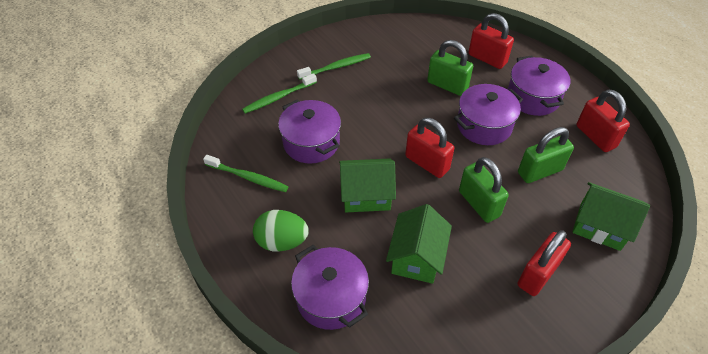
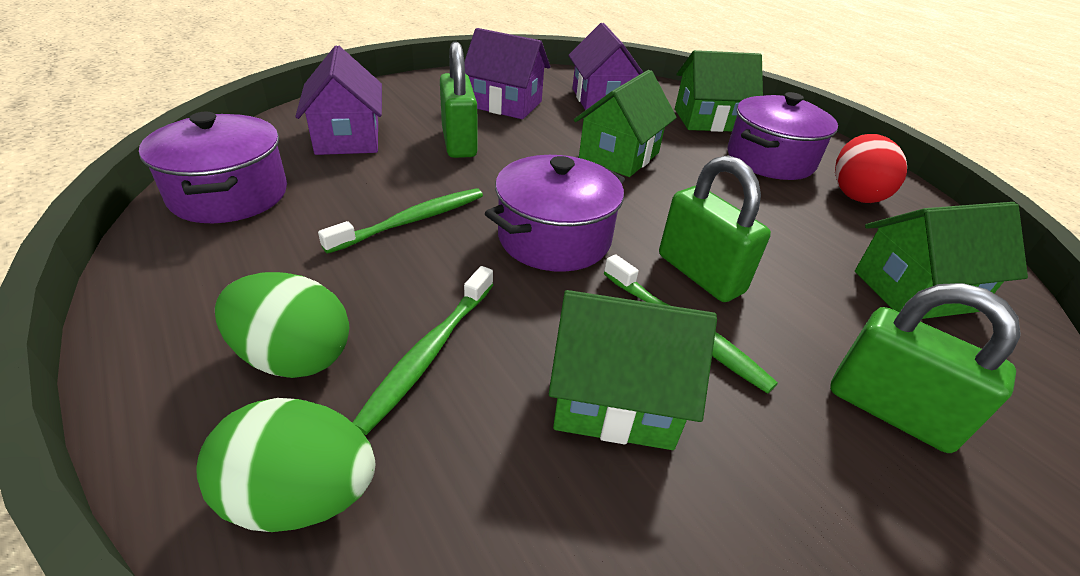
green egg: [253,210,309,252] = 1 -> [196,398,375,532] [215,272,349,378] = 2
green house: [339,158,396,212] [386,204,452,284] [572,182,650,251] = 3 -> [549,290,717,450] [574,70,677,177] [675,50,763,132] [855,202,1028,319] = 4
purple house: none = 0 -> [295,45,382,155] [464,28,550,119] [568,23,643,110] = 3
purple pot: [278,99,341,164] [291,245,369,330] [454,84,523,145] [507,56,570,116] = 4 -> [139,112,287,223] [485,155,625,272] [728,92,838,180] = 3
red egg: none = 0 -> [835,134,907,203] = 1
red padlock: [405,118,455,178] [468,13,514,69] [518,230,571,296] [576,89,630,152] = 4 -> none = 0

